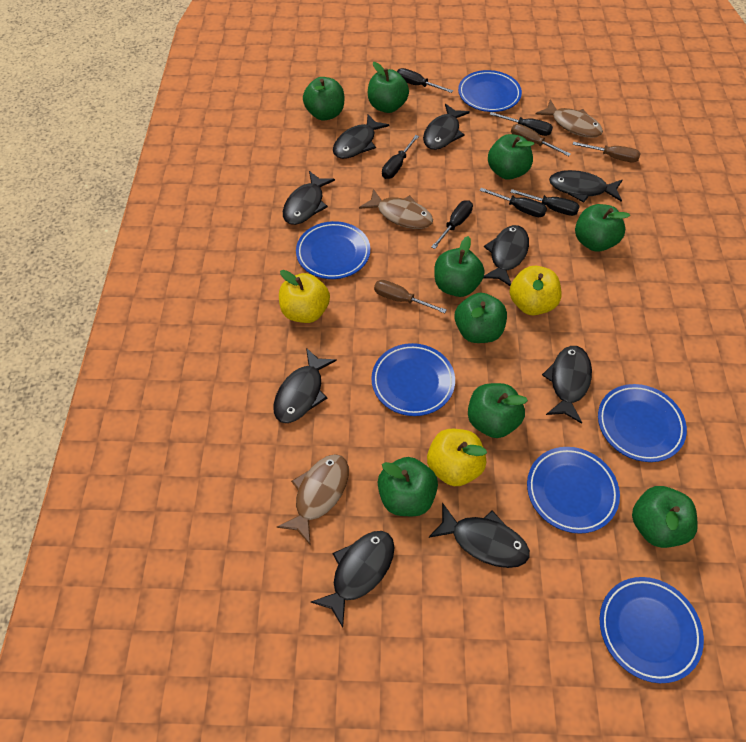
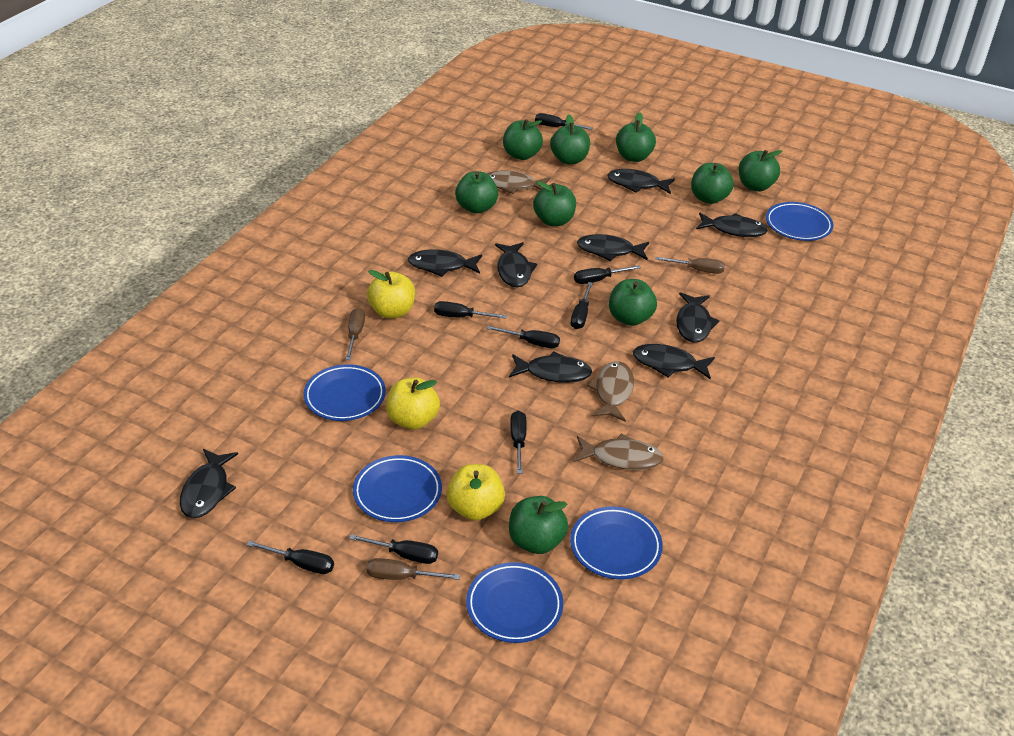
black screwdriver: [382,135,419,179] [397,68,453,93] [431,200,473,249] [480,188,547,217] [490,112,553,136] [510,189,580,216] = 6 -> [247,541,334,574] [349,534,438,564] [434,301,507,319] [486,326,560,348] [510,411,527,474] [535,113,592,130] [571,282,593,329] [574,265,641,284] = 8
blue plate: [296,221,370,279] [371,343,455,416] [458,70,522,112] [527,447,620,534] [598,384,687,462] [600,577,704,683] = 6 -> [304,364,386,421] [353,455,442,522] [466,562,563,643] [570,506,663,579] [766,202,833,241] = 5

